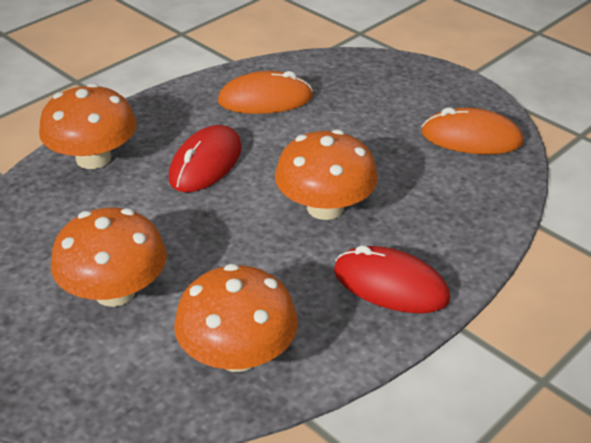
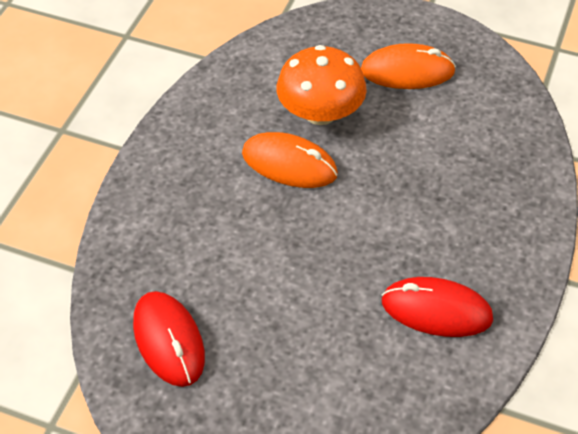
orange mushroom: [39,83,137,169] [51,208,167,307] [174,264,298,372] [275,129,378,220] = 4 -> [276,45,367,125] = 1

